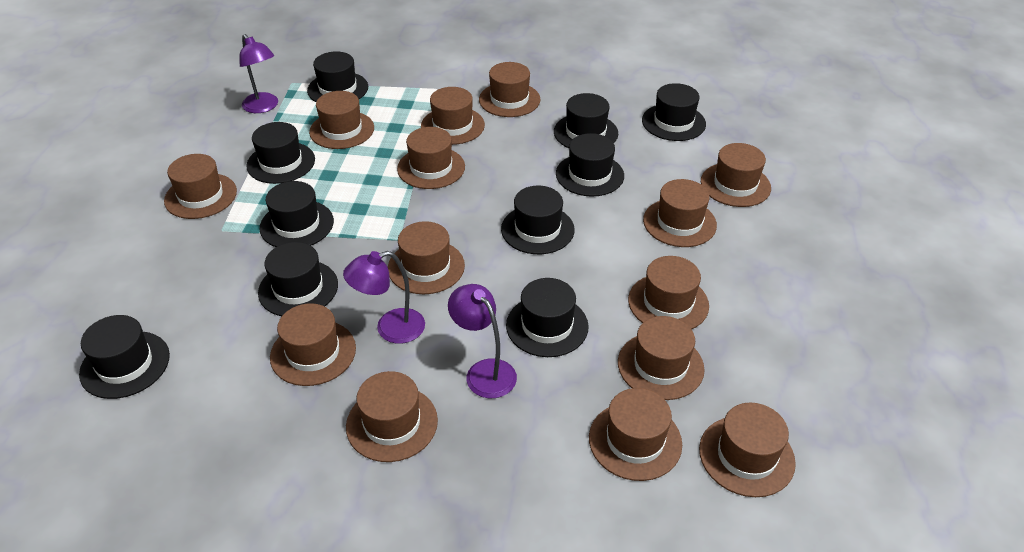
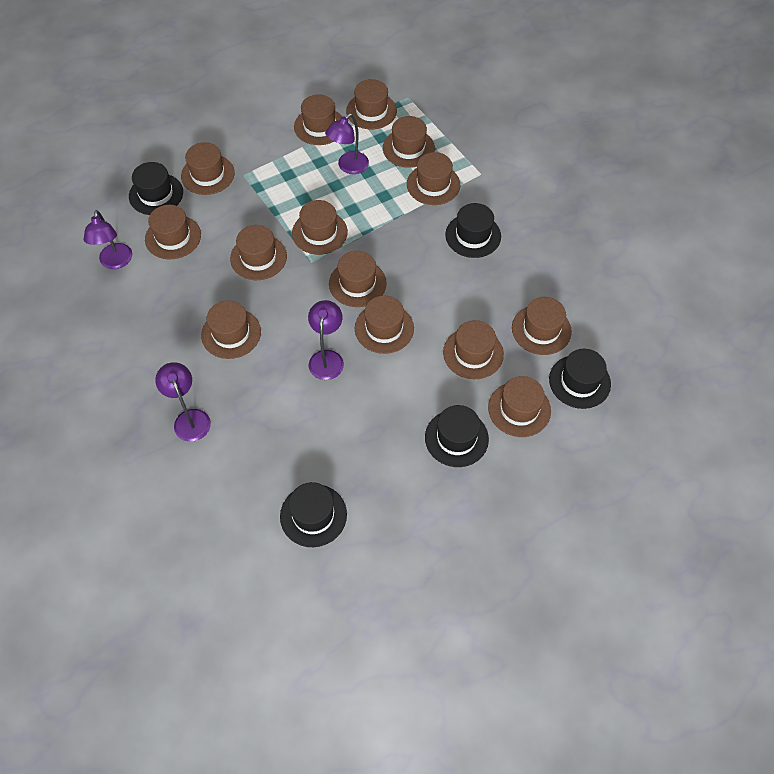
black hat: [79,315,170,399] [246,122,315,184] [258,242,338,316] [260,181,334,247] [307,51,368,102] [501,186,575,254] [506,278,589,357] [554,93,618,148] [556,133,624,197] [642,83,706,141] = 10 -> [129,162,183,215] [280,482,347,547] [425,405,489,467] [445,203,501,258] [549,349,611,409] = 5
purple lamp: [240,34,278,113] [343,251,425,344] [448,284,517,398] = 3 -> [83,210,132,269] [155,362,211,442] [308,300,344,380] [325,114,369,174] = 4

